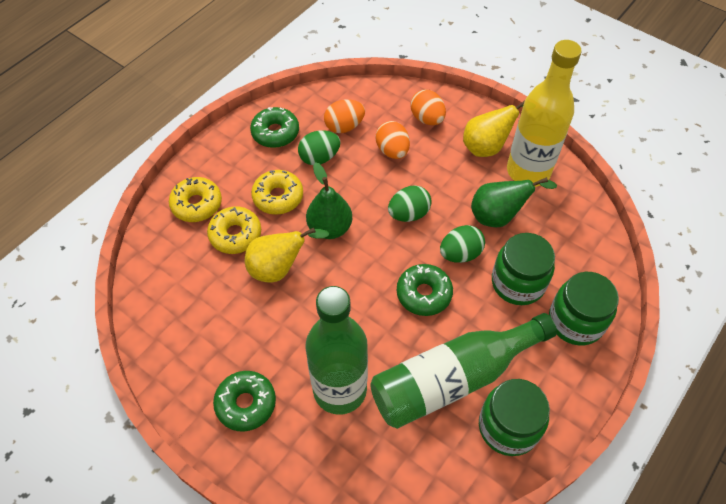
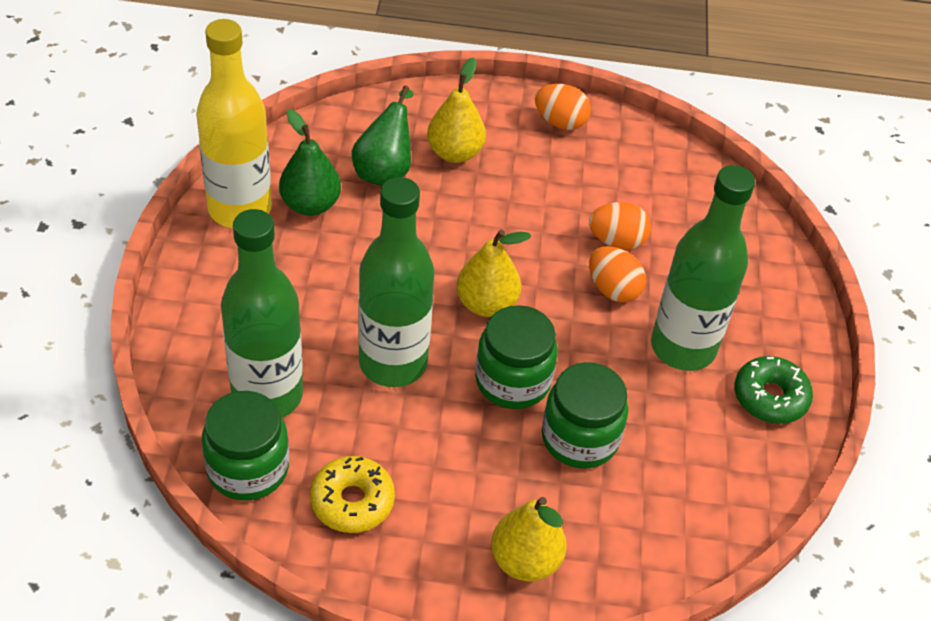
green bottle: [306,286,368,415] [370,313,557,429] = 2 -> [221,209,303,418] [358,177,434,387] [651,165,755,371] = 3
green donut: [213,371,276,431] [250,107,299,148] [397,264,453,316] = 3 -> [734,356,813,424] = 1
green egg: [298,130,341,165] [388,185,432,222] [440,225,485,263] = 3 -> none = 0
yellow donut: [169,177,222,222] [207,206,261,254] [251,170,303,215] = 3 -> [310,456,395,533] = 1
yellow pear: [245,227,329,283] [463,101,525,157] = 2 -> [427,57,486,163] [456,229,531,317] [491,497,567,581] = 3

